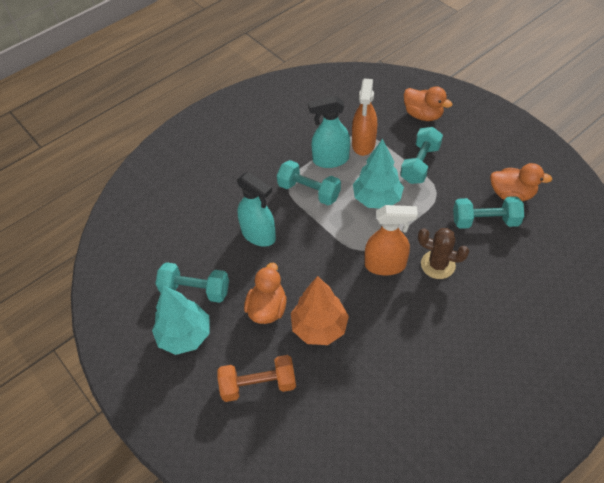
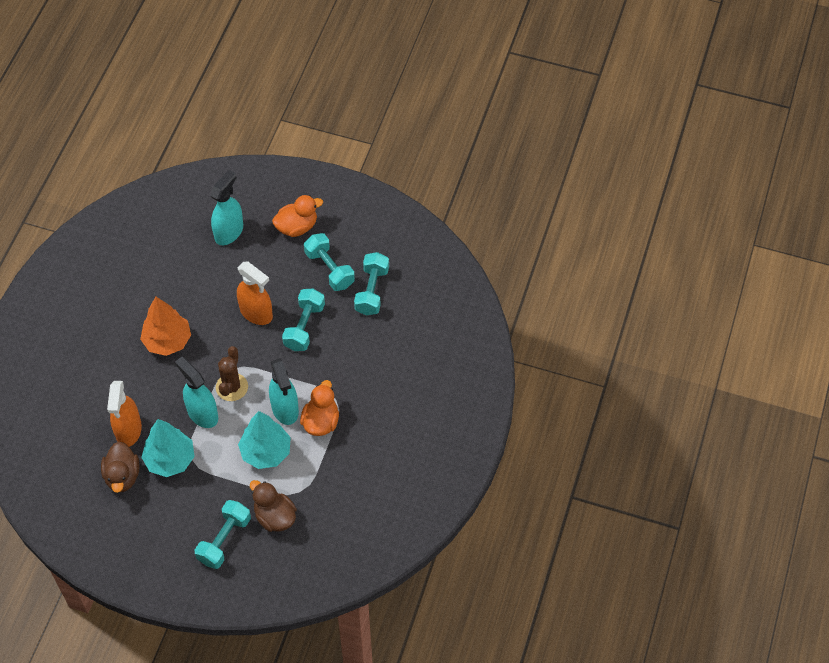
brown duck: none = 0 -> [101,442,139,493] [250,480,297,532] = 2
orange duck: [244,263,287,324] [404,86,453,121] [490,163,552,201] = 3 -> [272,195,323,237] [300,380,339,436] = 2
orange dumbbell: [218,355,296,402] = 1 -> none = 0
turquoise spray bottle: [237,172,276,247] [308,96,350,168] = 2 -> [175,357,218,428] [210,170,243,245] [269,358,299,425] = 3

